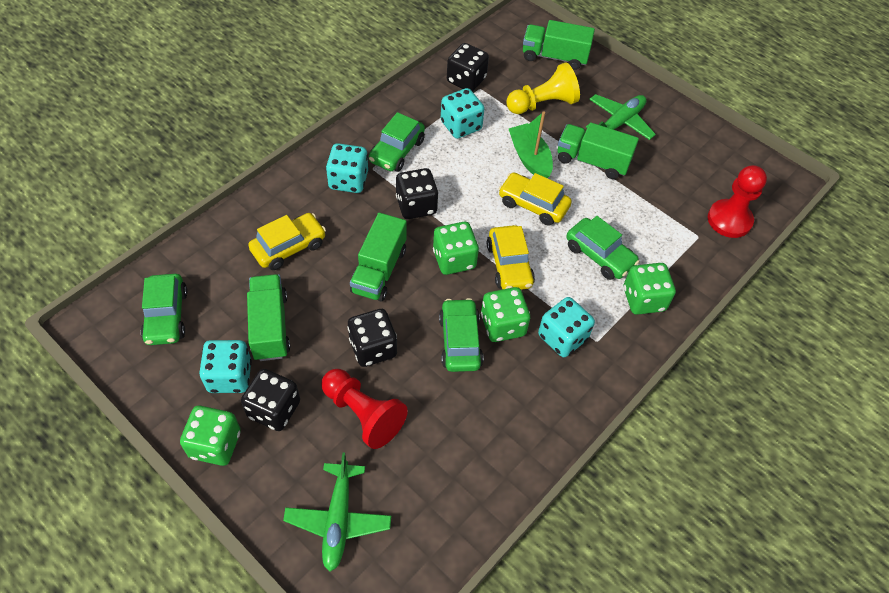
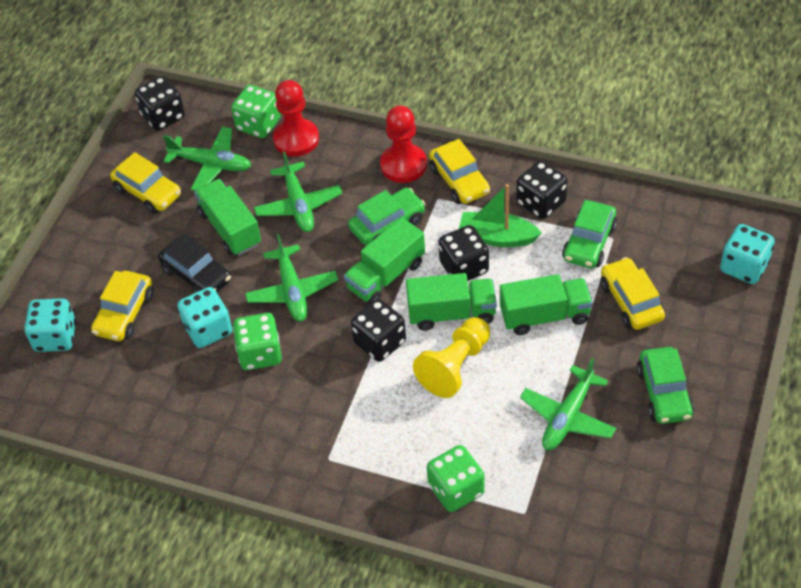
black car: none = 0 -> [158,234,231,293] = 1
green car: [141,274,188,345] [369,112,425,172] [439,298,483,372] [566,216,640,280] = 4 -> [348,188,426,245] [562,200,617,268] [637,347,694,424] = 3
green dice: [180,406,241,466] [433,222,479,275] [481,287,530,342] [624,263,676,315] = 4 -> [231,85,281,138] [233,313,282,370] [427,445,485,512] = 3
green plane: [283,453,391,572] [586,94,656,140] = 2 -> [163,127,251,191] [245,234,338,322] [254,151,342,232] [520,358,616,450] = 4
turquoise dice: [199,340,252,393] [326,143,368,193] [441,88,484,139] [538,297,595,357] = 4 -> [24,298,76,352] [177,287,232,348] [720,224,775,284] = 3
yellow car: [248,213,326,270] [487,225,535,290] [499,173,572,226] = 3 -> [91,271,154,341] [110,152,181,214] [429,139,490,204] [600,257,665,330] = 4

